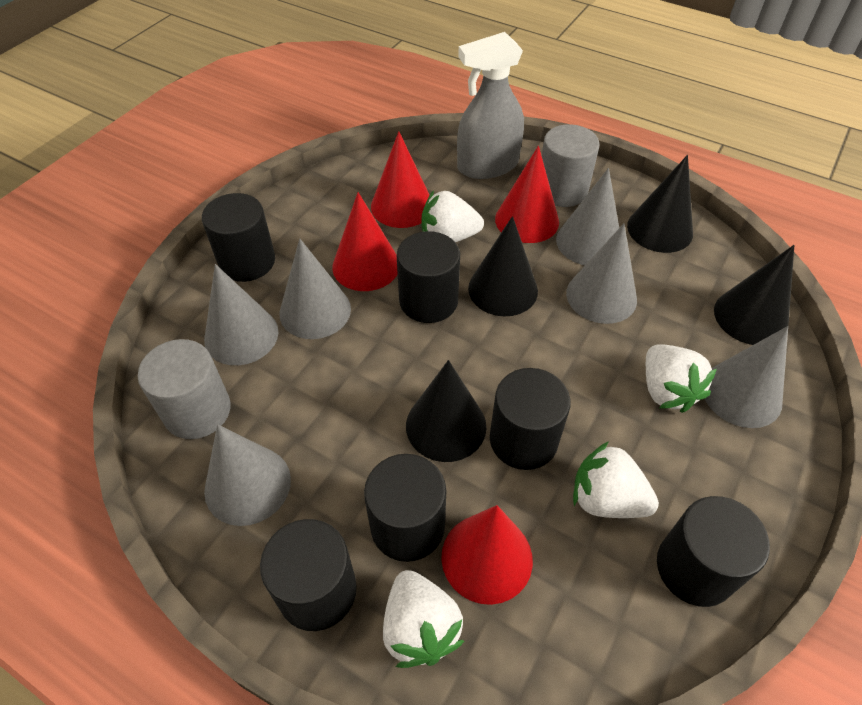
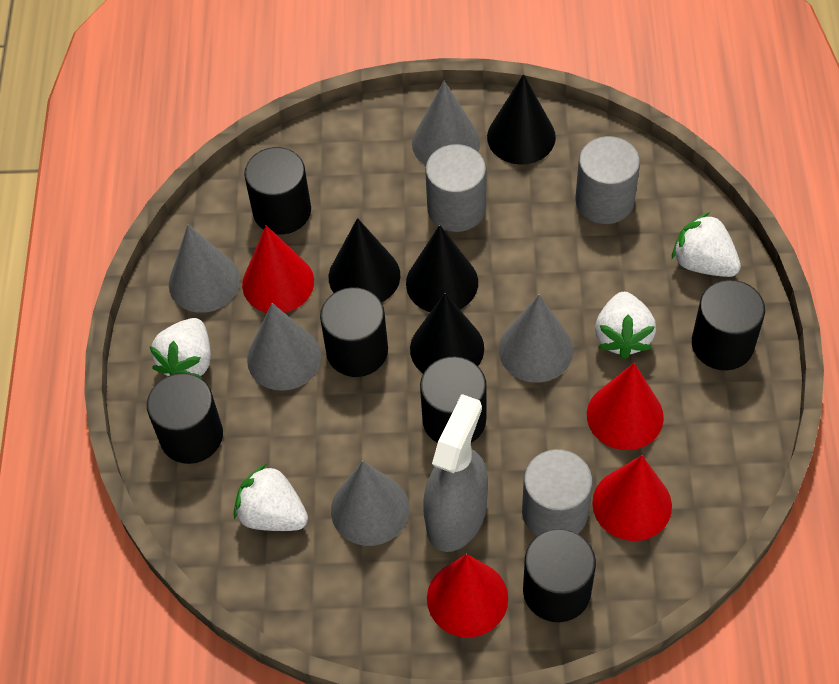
grey cone: [204,264,279,365] [204,424,291,526] [279,239,351,339] [556,168,619,265] [566,224,637,324] [705,326,788,428] = 6 -> [169,224,240,313] [247,303,321,391] [331,461,409,546] [412,81,480,165] [499,294,573,383] = 5
grey cylinder: [138,339,231,439] [542,124,599,207] = 2 -> [425,144,486,232] [522,449,593,536] [575,136,640,224] = 3

